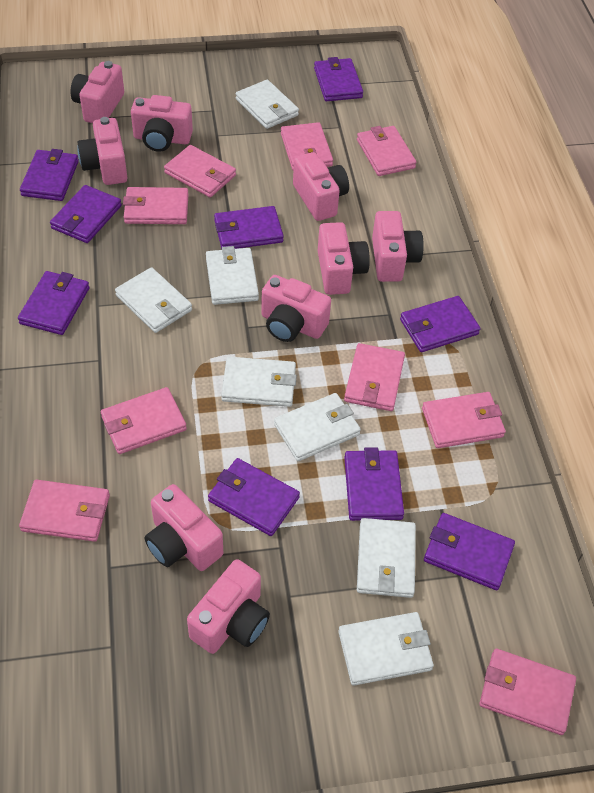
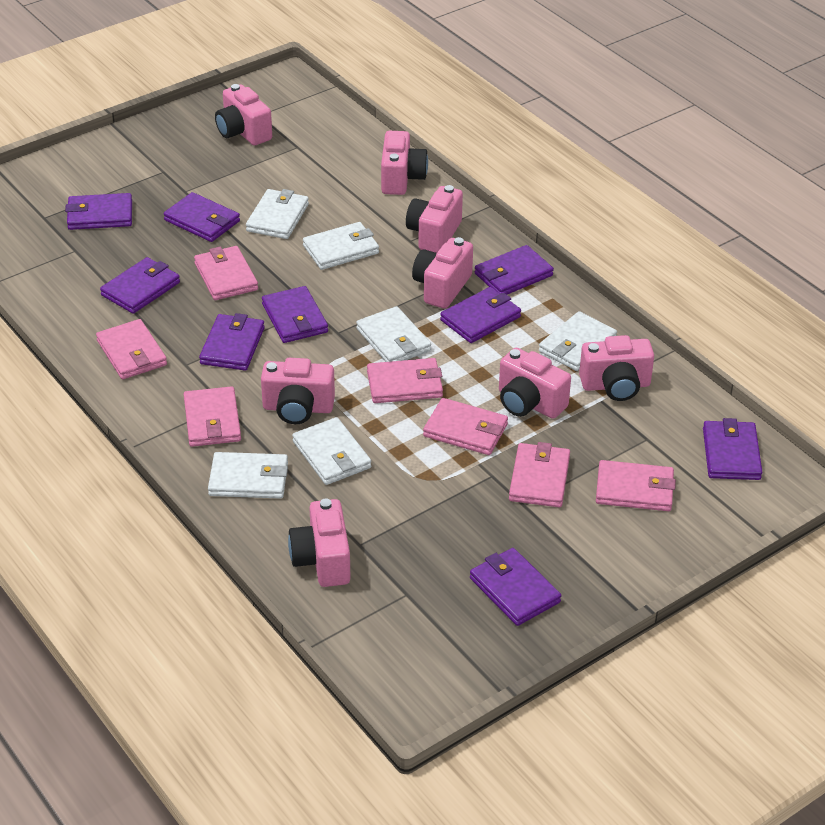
pink camera: [70,61,124,123] [77,117,127,185] [131,95,193,152] [145,484,223,571] [187,559,270,654] [261,275,331,342] [293,152,349,221] [318,222,370,295] [372,211,424,282] = 9 -> [215,84,272,145] [261,358,335,424] [288,498,351,587] [381,131,428,195] [406,185,463,253] [412,237,473,309] [499,348,571,419] [579,335,654,401] = 8
pink wallet: [19,480,110,542] [101,387,187,454] [123,187,189,224] [164,145,236,197] [281,122,333,170] [344,343,405,411] [357,126,417,176] [422,392,506,448] [480,649,576,735] = 9 -> [96,319,167,380] [184,386,241,447] [194,246,258,300] [367,358,443,403] [423,398,508,455] [509,442,570,507] [596,460,676,511] = 7
white wallet: [115,267,192,333] [206,246,259,305] [221,357,297,407] [236,80,299,129] [274,393,361,461] [338,612,434,686] [357,518,416,598] = 7 -> [208,452,288,499] [246,189,309,239] [292,417,371,485] [303,222,379,270] [356,306,431,362] [539,311,617,371] = 6

